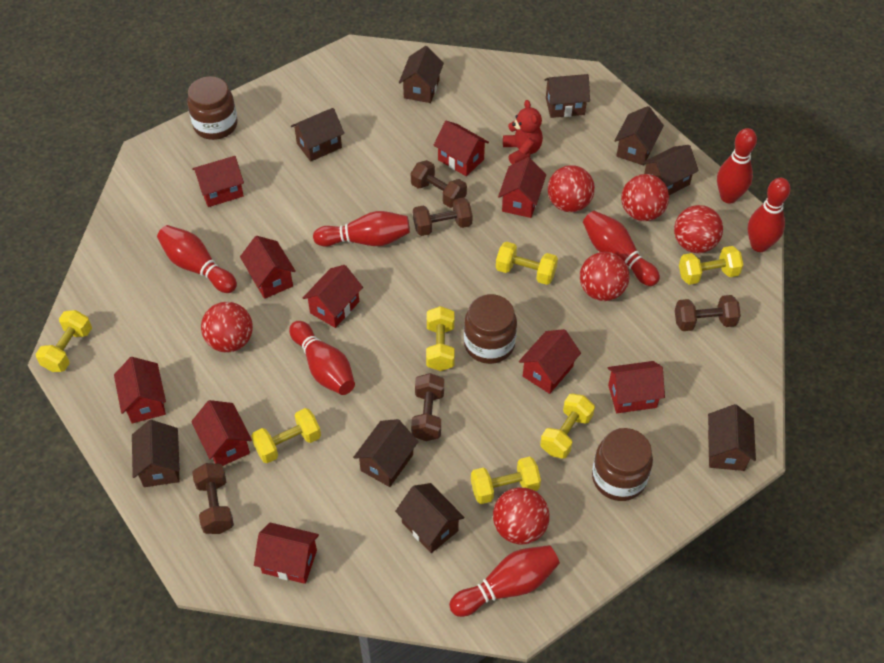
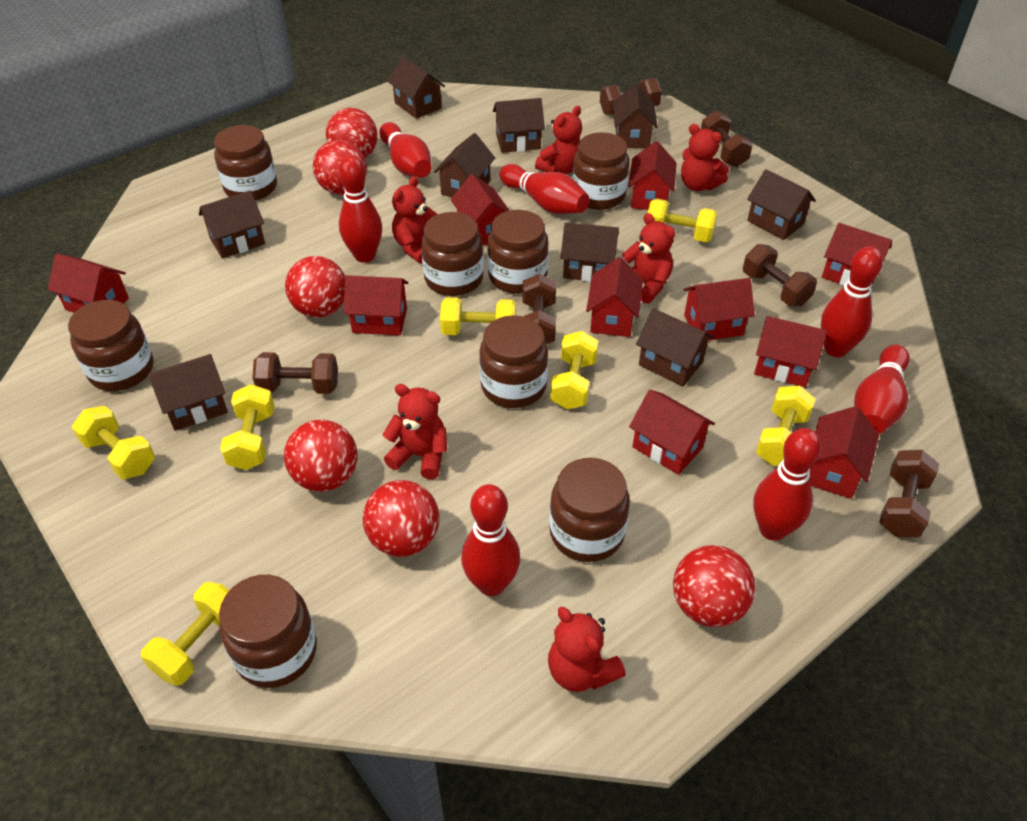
brown dumbbell: [192,463,234,534] [411,160,467,208] [411,373,444,441] [413,197,473,236] [675,295,741,331] = 5 -> [252,352,338,394] [522,274,556,344] [600,78,662,115] [701,111,753,167] [743,244,817,307] [879,450,939,537] = 6
brown jar: [187,76,238,140] [464,294,517,364] [592,428,653,501] = 3 -> [68,300,153,391] [214,125,277,201] [219,575,317,688] [421,212,484,296] [479,315,548,408] [487,210,549,294] [549,458,630,562] [572,132,630,210] = 8
red teddy bear: [503,100,543,165] = 1 -> [382,384,447,479] [392,176,438,264] [535,106,582,174] [548,607,626,692] [622,213,675,303] [681,124,729,191] = 6

